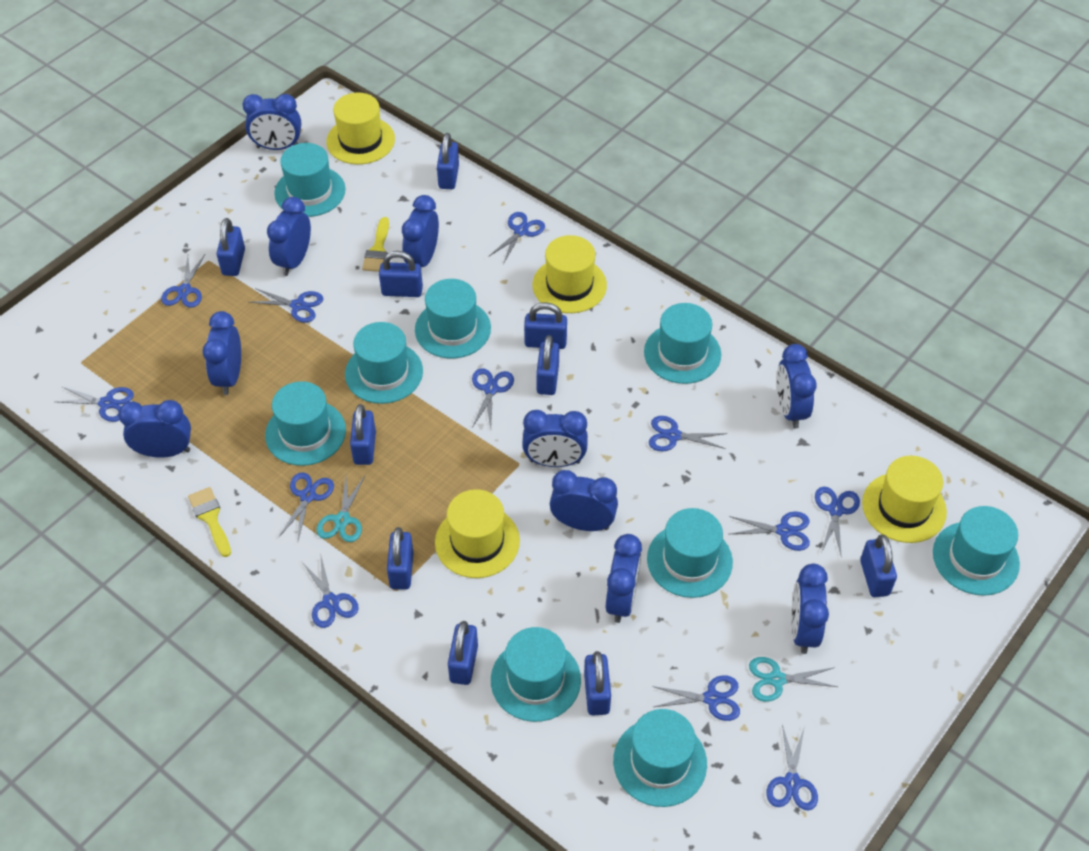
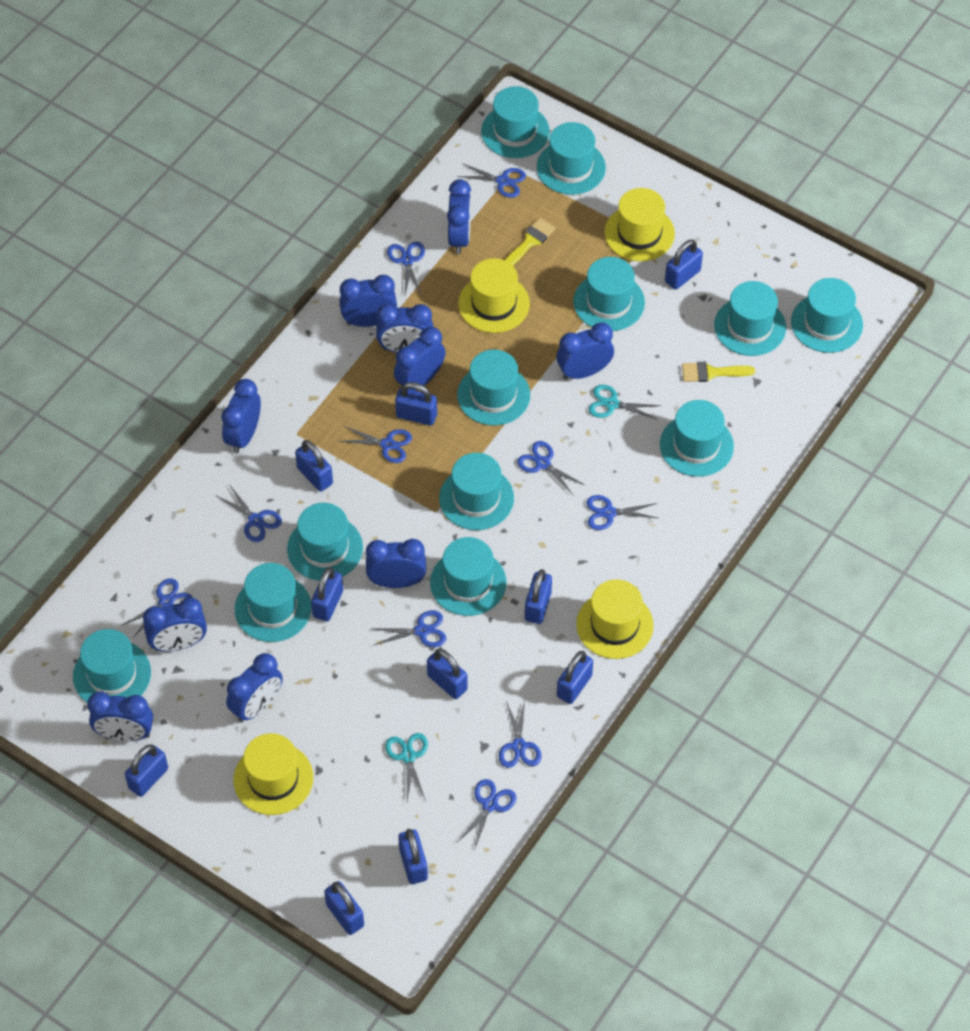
blue scissors: [55,386,134,422] [161,255,205,308] [249,288,323,323] [278,472,334,540] [301,553,358,628] [472,368,514,428] [488,212,545,264] [649,416,727,451] [652,675,740,721] [729,512,810,551] [766,724,818,810] [815,487,860,558] = 12 -> [121,578,193,638] [217,484,282,542] [340,426,412,463] [370,610,446,647] [387,242,425,296] [457,163,526,198] [458,779,516,851] [499,700,541,768] [517,441,585,496] [586,495,658,530] = 10
turquoise hat: [265,381,346,466] [274,143,345,217] [345,322,423,404] [415,279,491,358] [491,627,581,722] [613,709,707,807] [644,303,721,384] [647,508,733,598] [933,506,1020,596] = 9 -> [73,629,151,702] [235,563,311,642] [287,503,363,581] [430,537,507,616] [439,453,514,530] [457,350,530,425] [481,86,550,158] [537,122,606,195] [573,257,645,331] [660,400,734,477] [714,281,786,356] [791,278,863,353] = 12

